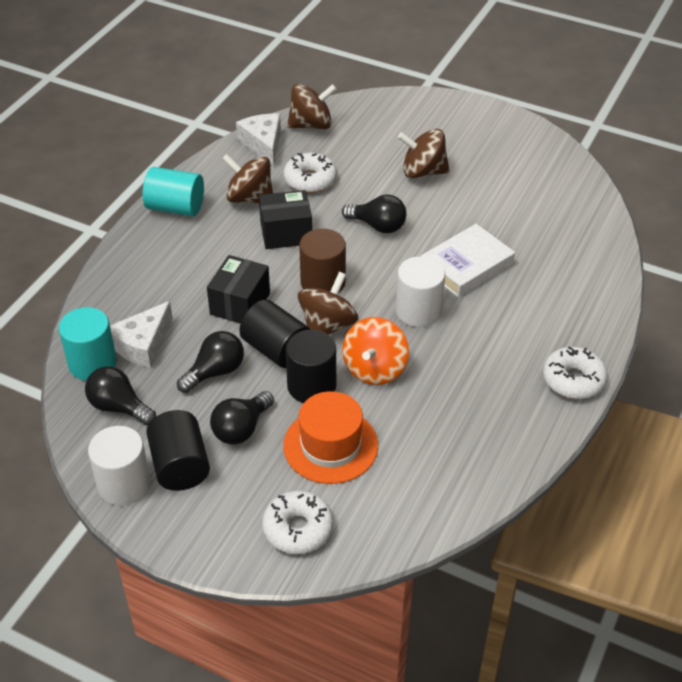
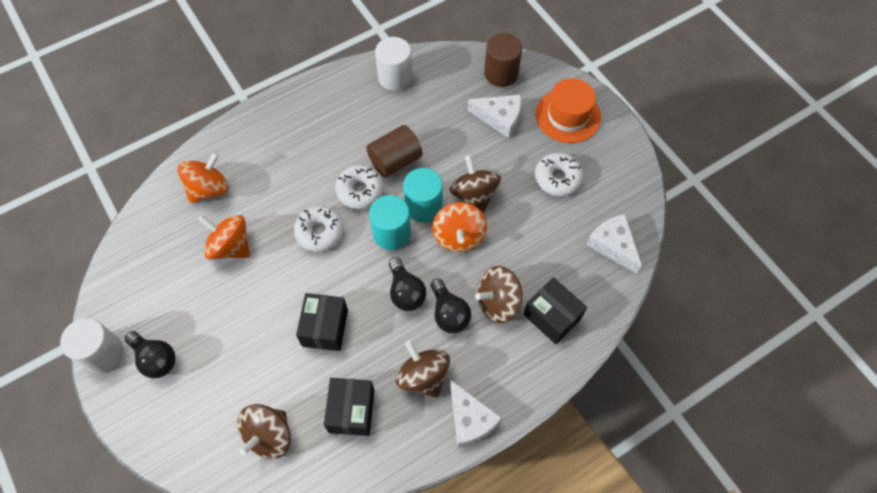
black box: [207,255,270,324] [259,190,312,249] = 2 -> [296,293,348,351] [324,378,375,436] [523,277,587,344] = 3
black cylinder: [146,410,210,491] [239,299,310,368] [286,329,336,403] = 3 -> none = 0
black light bulb: [85,366,156,426] [177,331,244,393] [210,391,274,444] [342,194,406,233] = 4 -> [125,331,176,378] [389,257,426,311] [431,279,471,333] = 3
brown cylinder: [299,229,346,293] = 1 -> [366,125,422,178] [484,33,522,87] = 2
orange spinning top: [342,317,409,385] = 1 -> [178,152,229,204] [198,215,250,259] [432,202,487,252] = 3
white book: [421,224,515,298] = 1 -> none = 0
white cheese: [110,301,173,368] [236,114,281,167] = 2 -> [450,379,502,448] [468,95,521,138] [586,214,642,274] = 3

